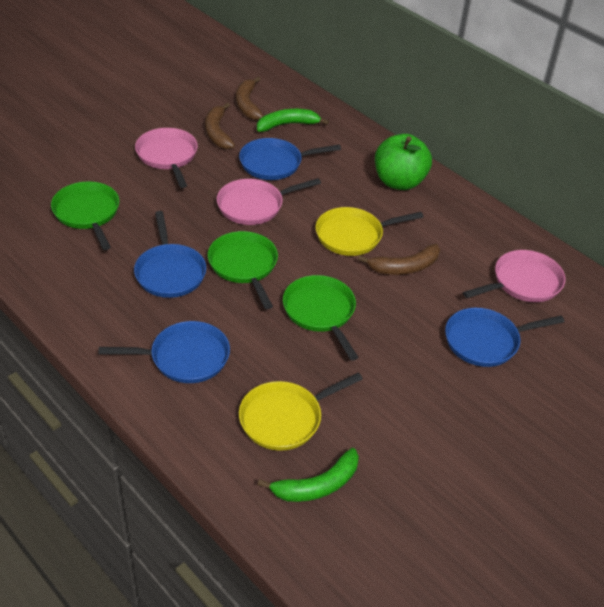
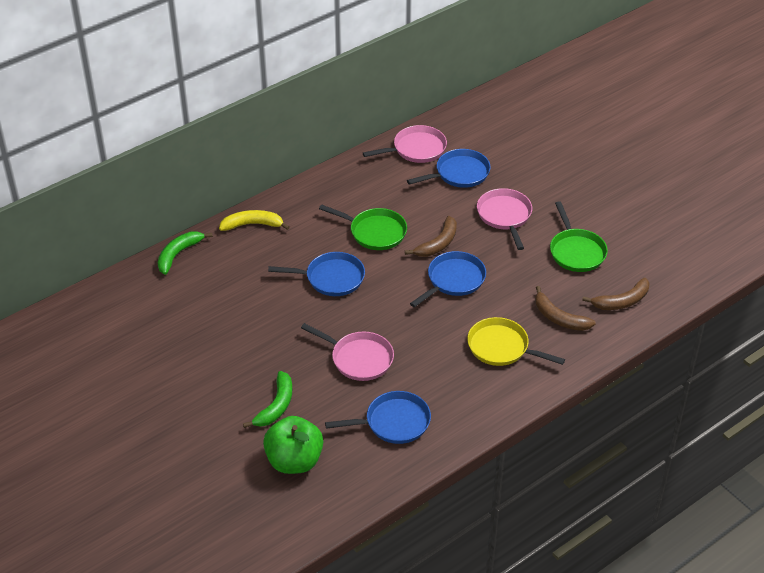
green pan: [51,181,119,250] [208,231,278,309] [283,275,358,361] = 3 -> [319,204,407,250] [550,201,608,272] = 2
yellow banana: none = 0 -> [219,210,290,231] = 1
yellow pan: [239,373,363,451] [316,207,423,256] = 2 -> [467,317,565,366] = 1

